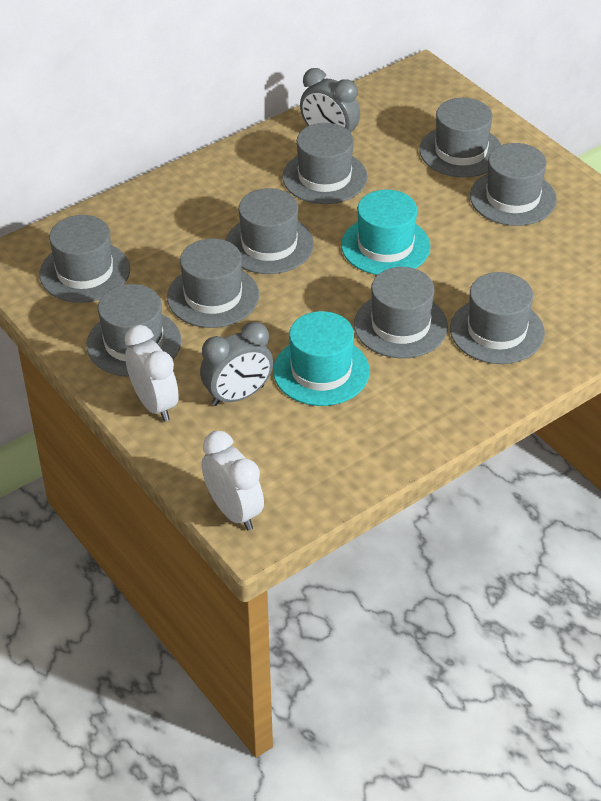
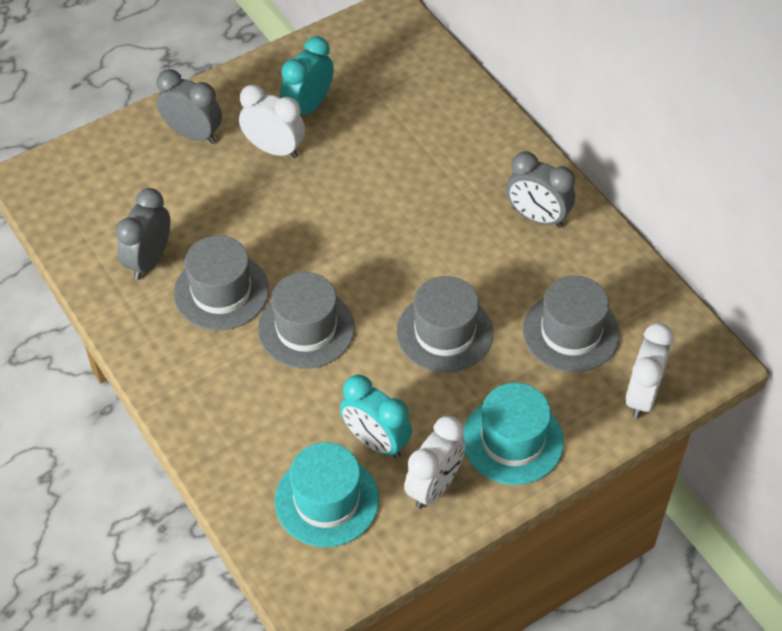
grey clock: [200,322,273,406] [300,68,360,133] = 2 -> [116,188,170,280] [157,69,222,144] [506,151,575,228] = 3
grey hat: [39,215,130,303] [86,284,181,377] [167,238,259,328] [225,188,314,274] [282,123,367,204] [354,267,448,358] [419,98,501,177] [450,272,545,364] [470,143,557,226] = 9 -> [174,235,269,330] [258,272,355,369] [397,276,493,373] [523,276,620,373] = 4
turquoise clock: none = 0 -> [280,36,334,115] [340,375,412,458] = 2
white clock: [125,325,179,422] [202,431,264,531] = 2 -> [239,84,305,158] [404,416,466,509] [626,323,674,418] = 3

